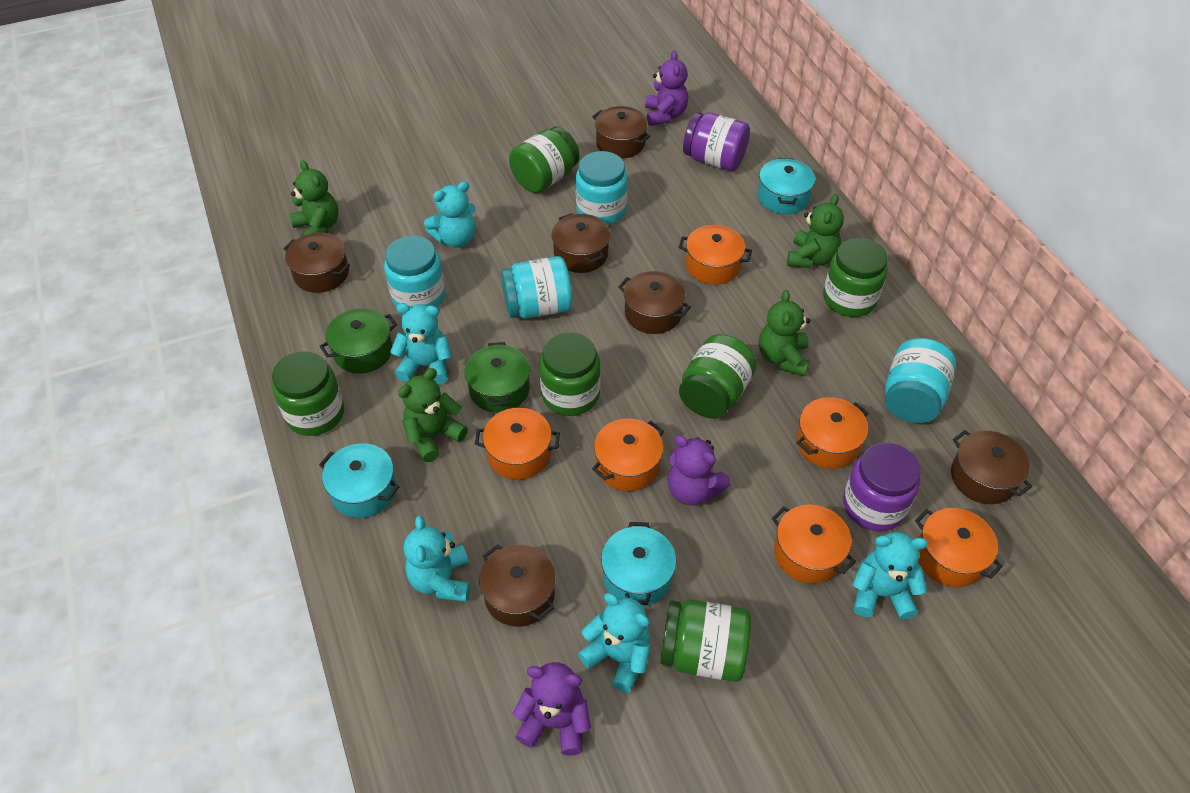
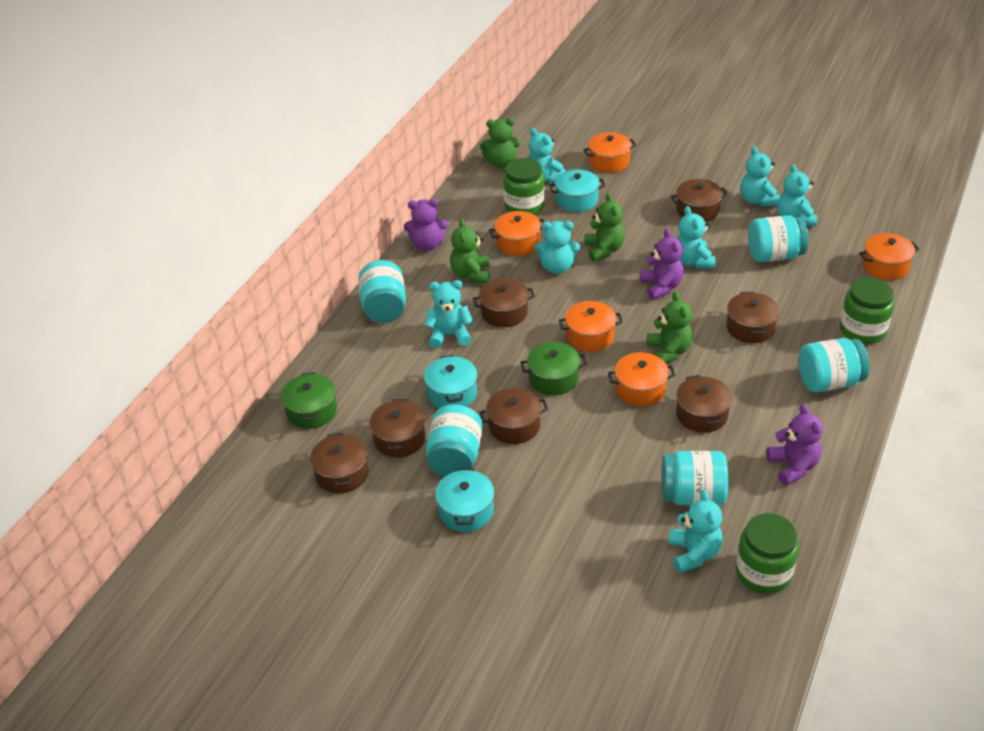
brown pot: [283,232,350,293] [479,545,556,627] [552,213,610,273] [592,106,651,159] [618,271,691,334] [951,430,1032,504] = 6 -> [310,432,368,493] [370,399,426,457] [473,278,535,327] [480,388,548,444] [671,179,728,222] [676,375,732,433] [726,292,779,343] = 7
green jar: [272,351,344,436] [509,127,579,193] [539,332,601,416] [660,599,751,682] [679,334,757,419] [823,238,888,317] = 6 -> [503,158,545,215] [736,513,799,594] [840,277,895,344] = 3
orange pot: [475,408,560,480] [592,418,664,491] [678,225,752,285] [772,505,856,584] [796,397,869,469] [915,508,1003,587] = 6 -> [489,211,544,256] [559,301,623,352] [583,132,636,173] [608,352,676,407] [859,233,920,280] = 5
purple jar: [683,112,750,171] [843,443,921,532] = 2 -> none = 0
turquoise jar: [384,235,445,308] [501,256,572,319] [576,151,628,225] [885,338,956,423] = 4 -> [359,260,406,323] [426,404,483,477] [661,451,728,505] [748,215,808,262] [799,338,869,392] = 5
turquoise teddy bear: [390,303,452,385] [404,515,470,602] [424,181,475,248] [578,593,650,692] [852,532,928,620] = 5 -> [425,280,473,348] [528,128,566,183] [534,221,580,274] [669,489,723,573] [677,206,715,269] [740,146,780,206] [777,164,817,226] = 7

